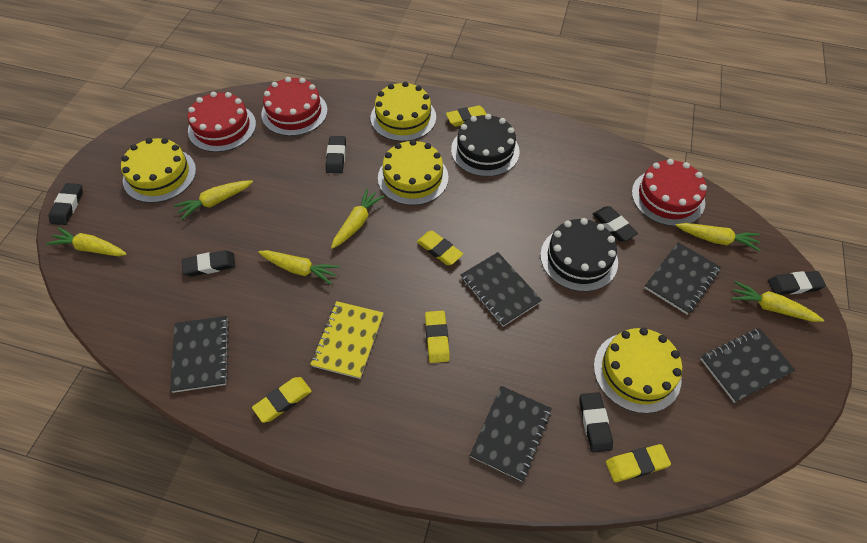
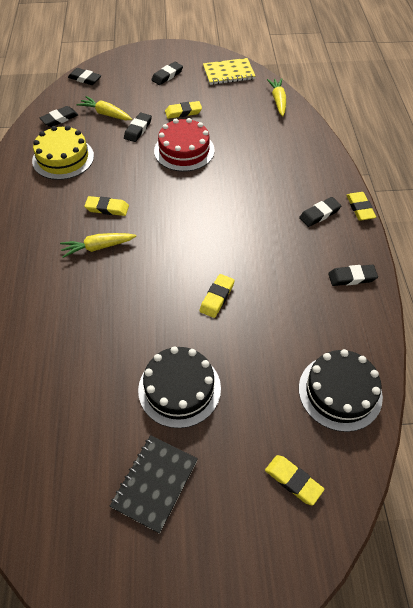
black notebook: [170,316,229,393] [460,252,542,327] [470,386,552,481] [644,242,721,314] [700,328,796,403] = 5 -> [110,435,198,534] = 1
red cake: [188,92,256,152] [261,77,328,136] [632,159,707,226] = 3 -> [154,118,215,172] = 1
yellow cake: [121,138,196,203] [371,82,436,142] [378,140,448,205] [594,328,682,413] = 4 -> [32,125,94,180] = 1
yellow carrot: [46,227,127,256] [174,180,253,220] [258,250,340,285] [331,188,384,249] [676,223,760,251] [731,281,824,322] = 6 -> [60,233,136,258] [77,96,132,120] [267,78,286,116] = 3

